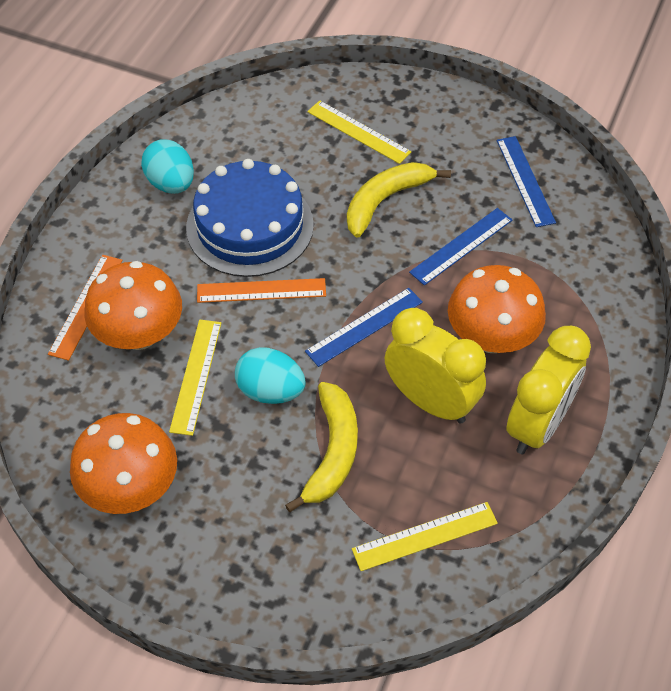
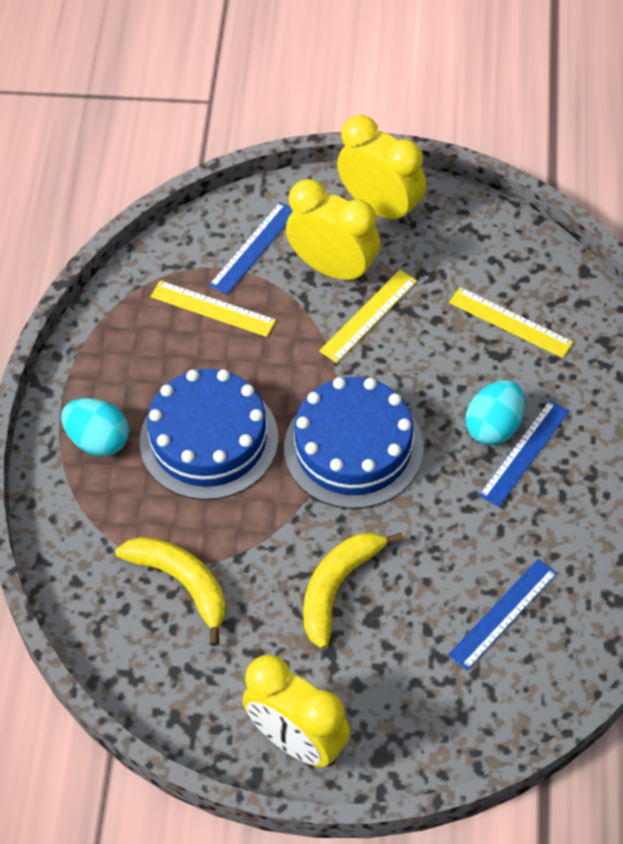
blue cake: [186,159,314,277] = 1 -> [140,369,279,500] [284,377,424,509] = 2
orange mushroom: [70,413,177,514] [84,261,182,350] [448,265,546,353] = 3 -> none = 0
orange ruler: [48,255,123,361] [197,278,326,303] = 2 -> none = 0
yellow clock: [385,308,486,424] [506,326,591,454] = 2 -> [242,655,350,767] [286,179,380,284] [337,115,426,225] = 3

